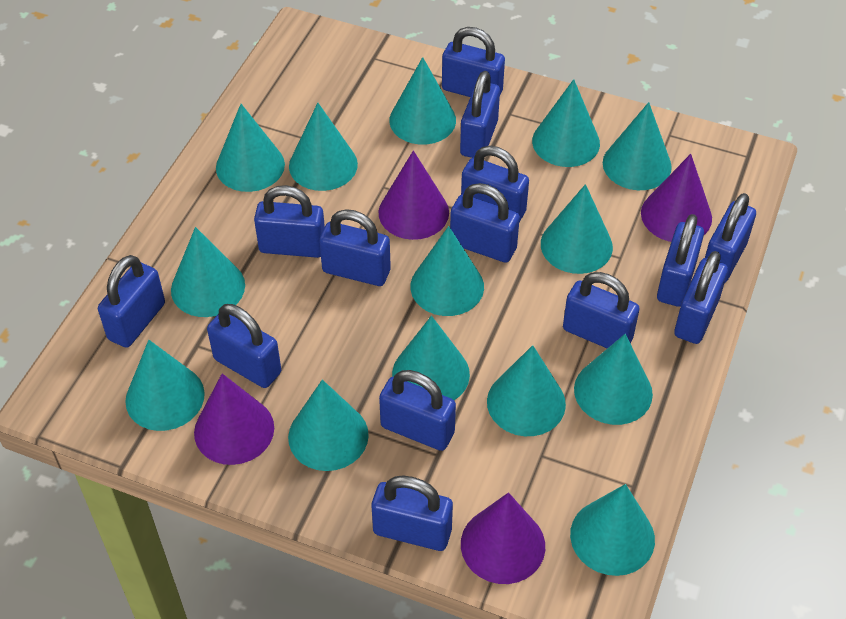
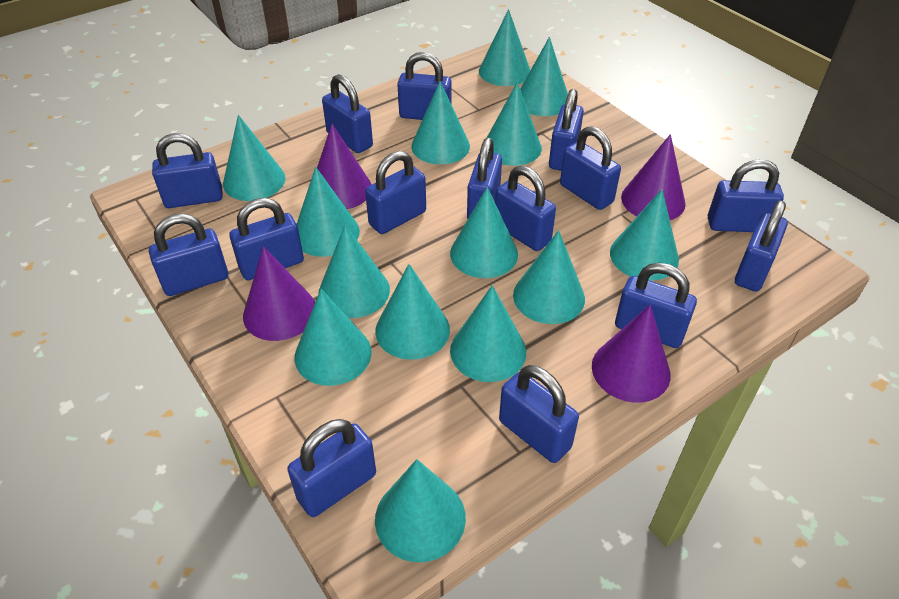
blue padlock: [98,255,165,348] [207,304,281,388] [254,185,325,258] [319,209,391,286] [372,475,453,551] [379,370,456,451] [442,27,505,97] [450,183,520,263] [460,71,500,158] [461,146,529,222] [563,272,640,348] [657,214,704,307] [674,251,728,344] [705,193,756,284] = 14 -> [149,214,228,296] [152,133,223,208] [230,198,304,280] [287,419,376,517] [322,74,373,153] [365,151,426,234] [397,52,452,120] [467,138,502,219] [495,166,556,251] [499,365,579,463] [549,89,584,171] [560,126,621,210] [615,263,697,348] [708,159,784,232] [735,200,788,292] = 15

